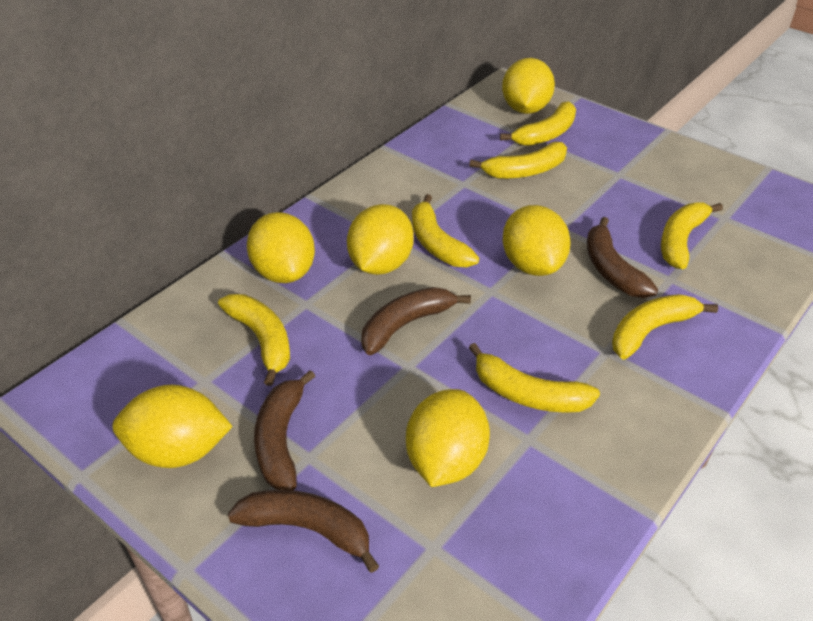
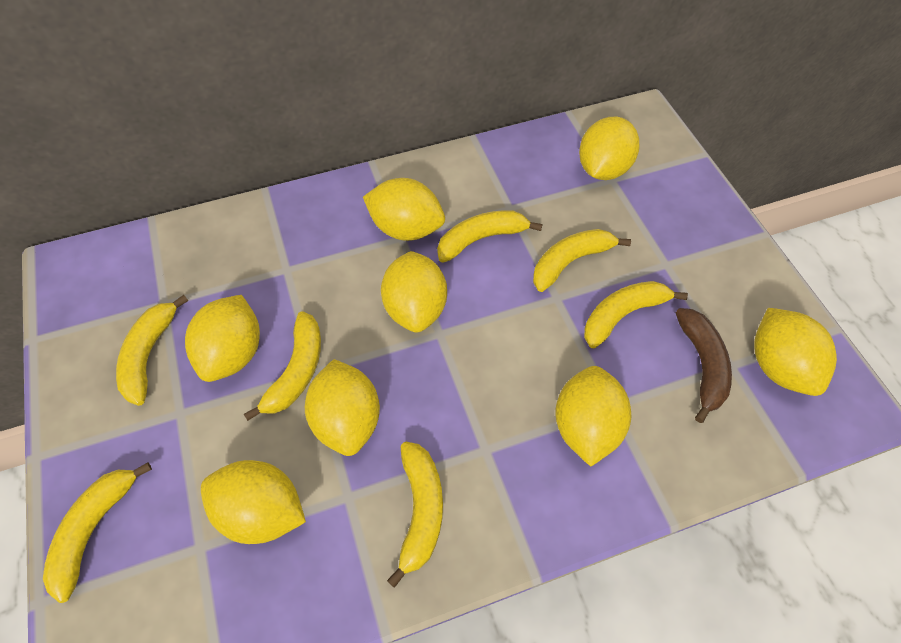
brown banana: [228,490,379,573] [254,370,315,490] [361,287,471,355] [587,217,658,298] = 4 -> [676,308,732,423] = 1
yellow lemon: [112,385,233,468] [247,212,315,283] [347,204,414,275] [406,389,490,487] [502,58,555,114] [503,205,571,276] = 6 -> [185,295,260,382] [201,460,306,544] [305,359,380,456] [363,178,445,241] [381,251,447,333] [555,366,631,467] [579,117,639,180] [754,308,837,396] = 8

